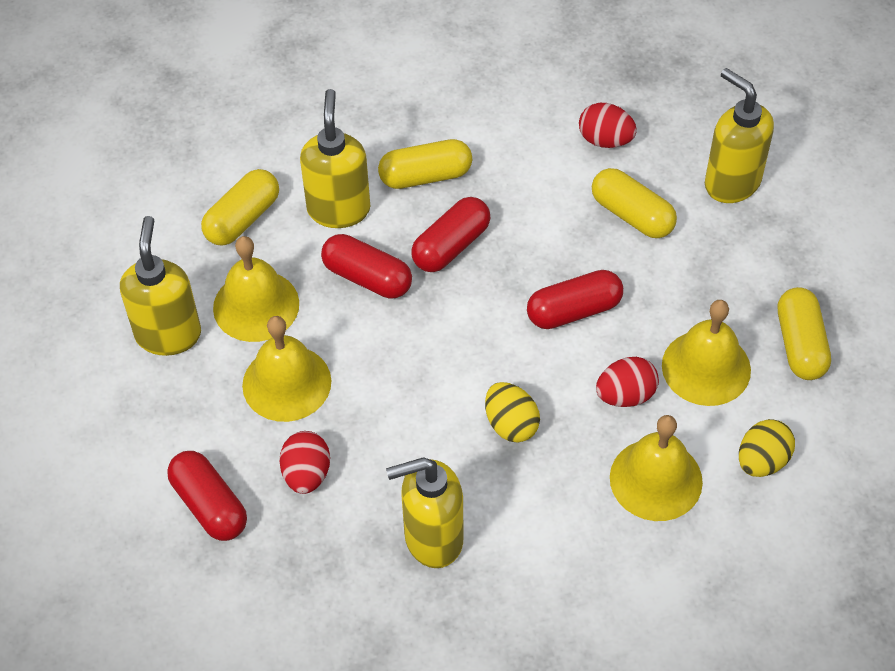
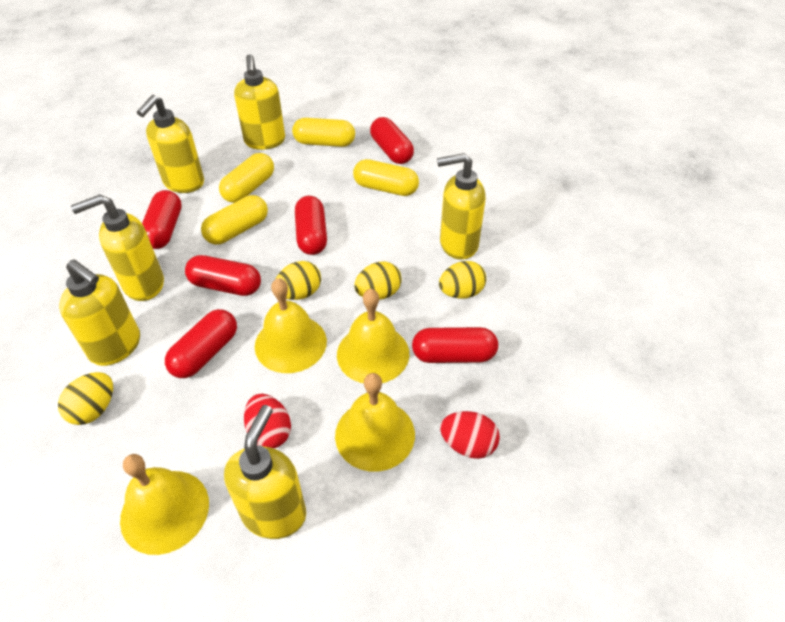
red capsule: [167,451,247,541] [321,234,412,299] [411,197,490,272] [527,270,623,329] = 4 -> [142,190,182,249] [165,309,237,378] [185,255,261,296] [295,196,327,255] [370,117,414,164] [412,327,498,363] = 6
red egg: [279,431,330,494] [579,103,637,148] [596,357,659,407] = 3 -> [244,394,291,448] [440,411,500,459] = 2
yellow egg: [485,382,540,443] [739,419,795,477] = 2 -> [58,372,113,425] [276,261,321,300] [354,262,402,300] [439,261,486,299] = 4
yellow soap dispenser: [120,216,201,356] [300,89,370,228] [386,457,464,568] [705,68,774,203] = 4 -> [59,259,140,366] [71,194,164,301] [137,95,204,193] [224,405,306,539] [234,54,285,150] [437,153,486,260] = 6

